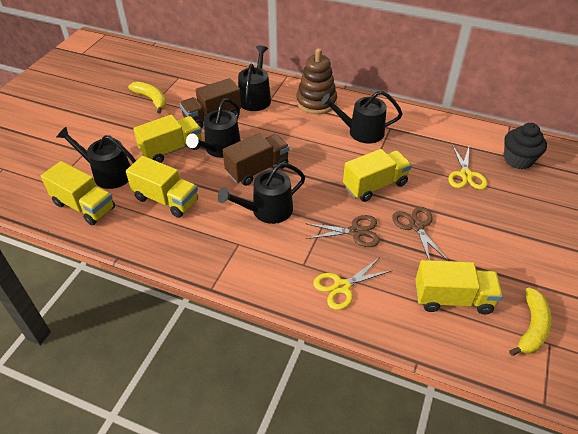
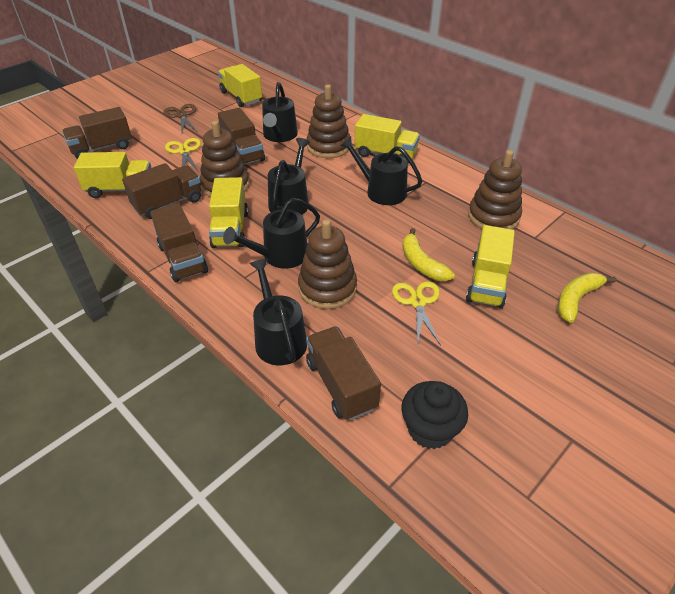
brown scissors: [305,215,380,247] [392,207,448,261] = 2 -> [163,104,197,132] = 1
brown stacking toy: [296,48,337,114] = 1 -> [200,121,250,197] [298,219,357,309] [306,84,350,158] [468,150,522,229] = 4
brown truck: [180,78,241,128] [223,133,290,186] = 2 -> [62,107,132,159] [122,163,201,219] [150,203,208,282] [218,108,265,164] [306,326,381,421] = 5

